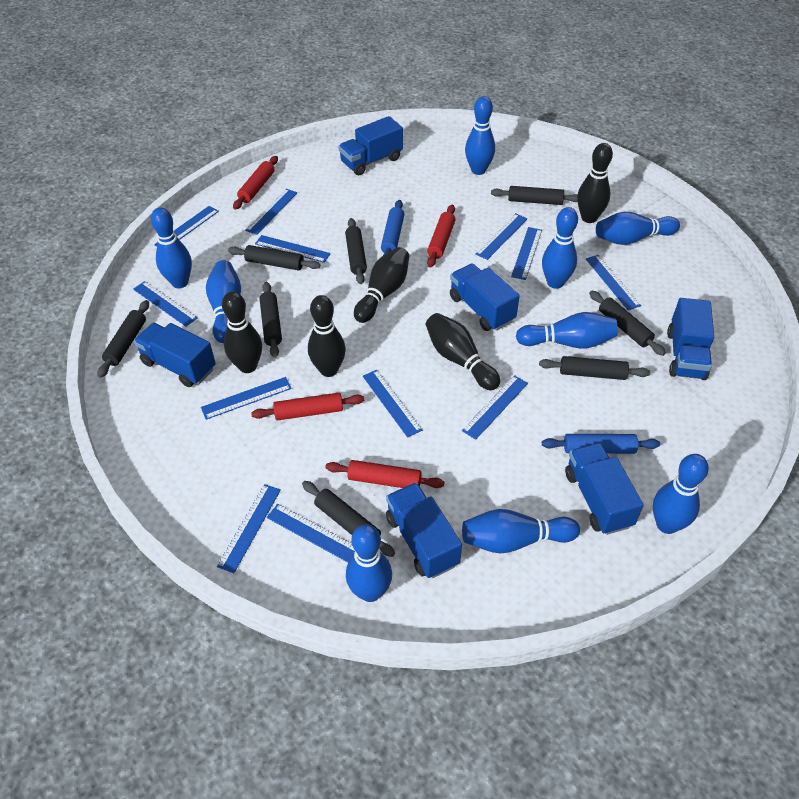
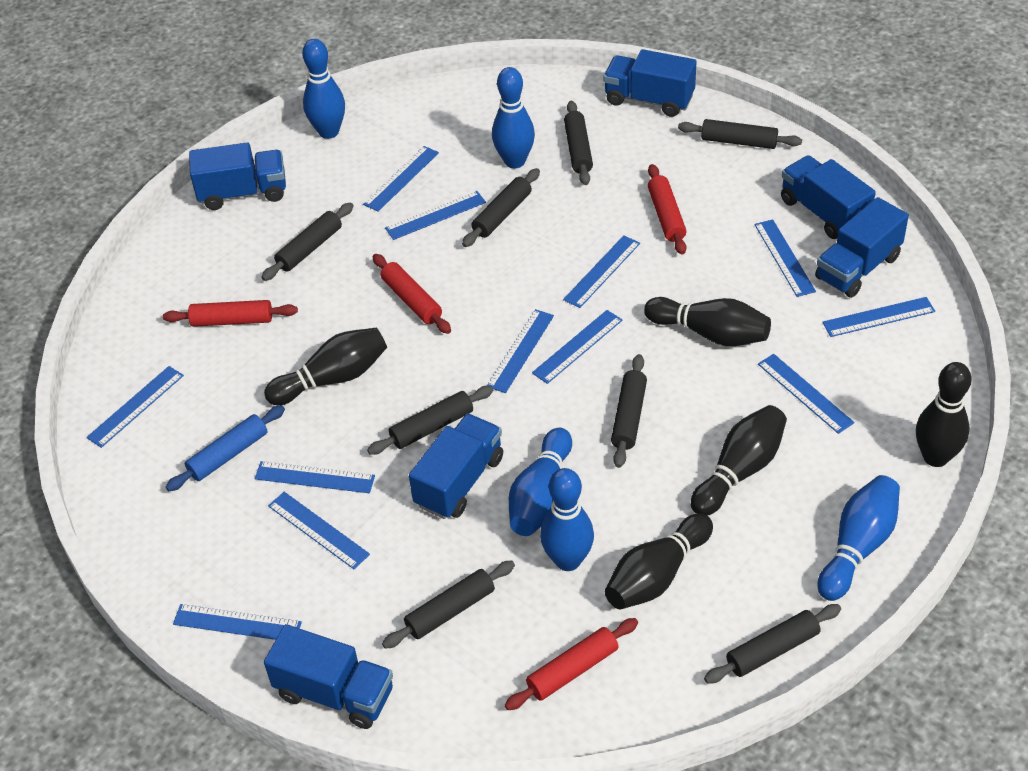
blue bowling pin: [151,207,192,288] [206,260,241,343] [346,524,392,602] [462,509,580,554] [465,96,495,175] [516,312,618,349] [542,207,578,289] [596,212,680,245] [653,454,709,534] = 9 -> [302,39,345,139] [492,67,535,168] [509,428,572,536] [540,468,594,571] [818,475,900,601] = 5
blue rolling pin: [381,200,404,256] [542,434,660,454] = 2 -> [166,405,285,491] = 1

